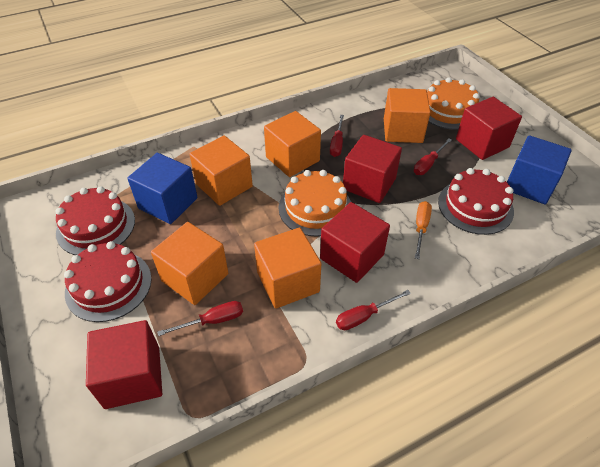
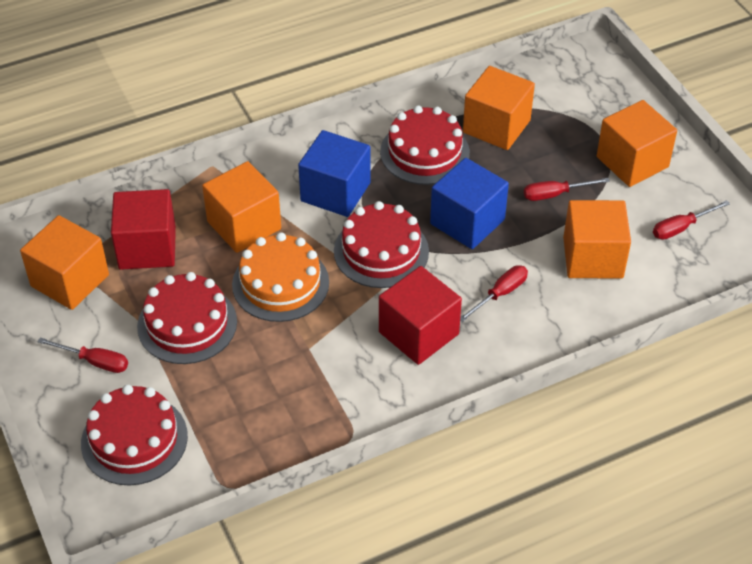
orange cake: [279,170,351,237] [427,77,480,130] = 2 -> [232,232,329,322] = 1
orange screwdriver: [415,201,432,259] = 1 -> none = 0
red cake: [55,186,135,255] [64,241,152,322] [438,168,514,235] = 3 -> [81,385,188,486] [137,272,237,364] [334,201,429,288] [380,106,470,185] = 4
red cube: [86,320,162,409] [320,202,390,283] [343,135,402,203] [456,97,522,160] = 4 -> [111,189,176,270] [379,266,462,365] = 2

